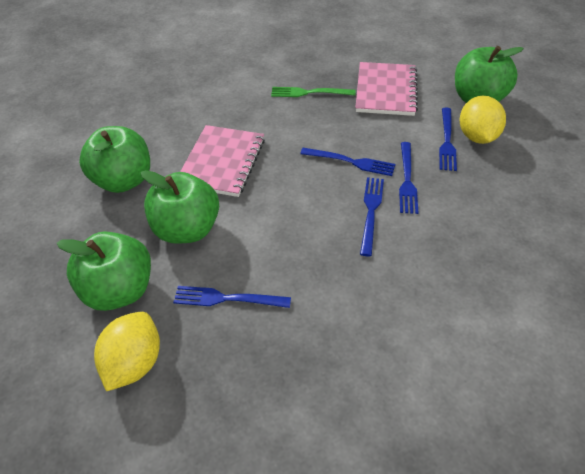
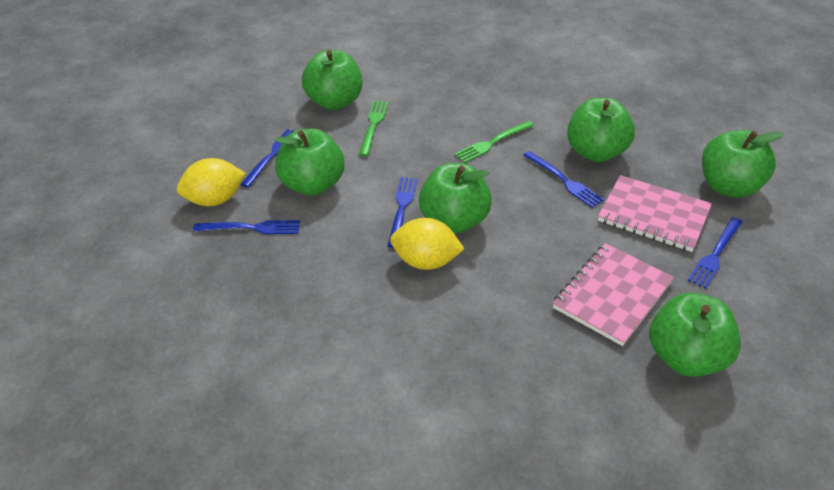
green apple: [56,231,151,311] [79,126,150,193] [141,170,219,244] [455,46,524,103] = 4 -> [275,129,344,196] [302,50,362,110] [419,163,492,233] [567,98,635,162] [649,293,741,377] [702,130,783,198] = 6
green fork: [271,87,356,97] = 1 -> [359,100,389,156] [454,121,534,163] = 2

